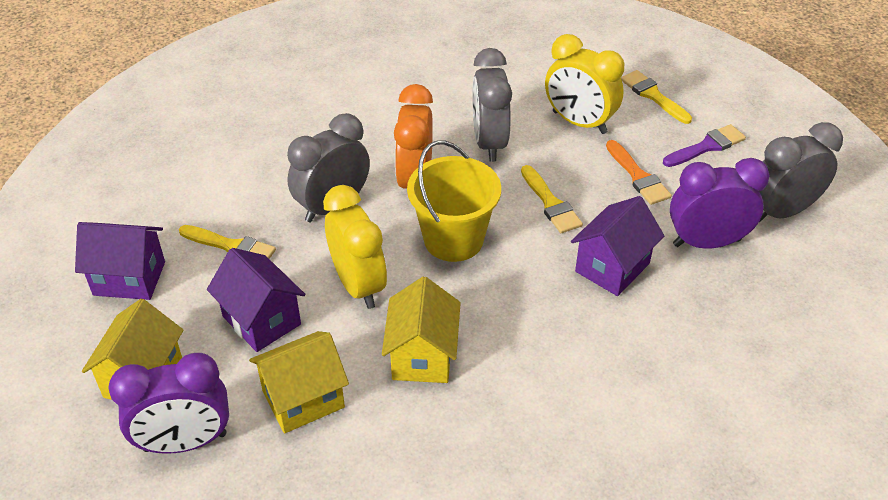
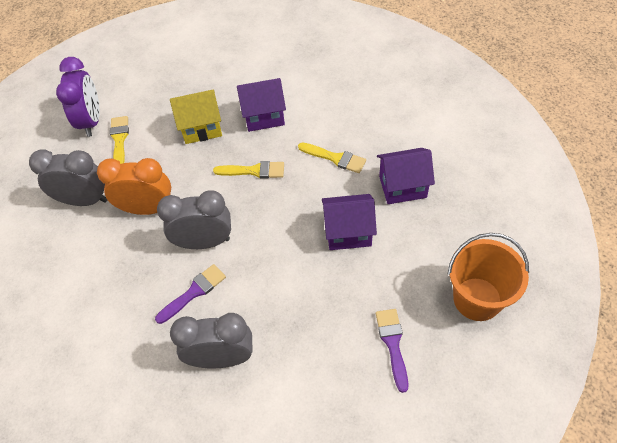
orange brush: [606,140,672,205] = 1 -> none = 0
orange bucket: none = 0 -> [448,233,529,321] = 1
purple brush: [663,124,746,167] = 1 -> [155,264,226,324] [376,309,408,393] = 2
purple clock: [108,353,229,454] [670,158,770,249] = 2 -> [56,57,100,137] = 1
yellow bucket: [407,140,501,262] = 1 -> none = 0
yellow clock: [323,185,387,309] [545,34,624,134] = 2 -> none = 0
yellow house: [82,299,183,400] [249,331,349,433] [382,277,461,383] = 3 -> [170,90,222,144] = 1

